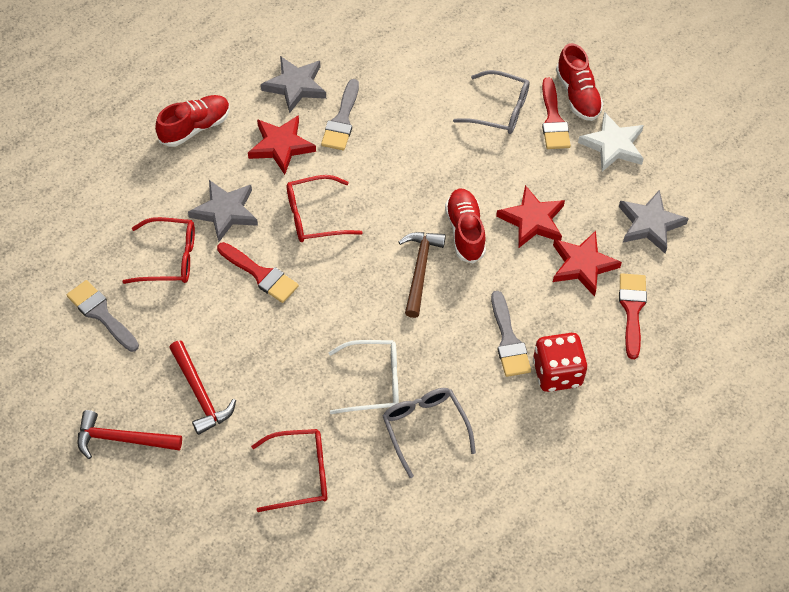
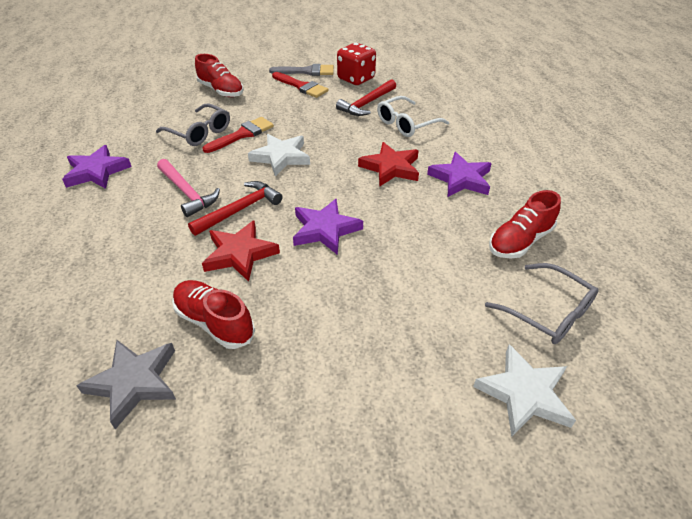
brown hammer: [399,232,446,318] = 1 -> none = 0
grey brush: [67,280,139,352] [321,79,359,150] [491,291,531,377] = 3 -> [269,64,334,76] = 1
grey star: [188,180,258,242] [261,56,326,113] [619,190,689,253] = 3 -> [77,340,176,429] = 1
pink hammer: none = 0 -> [157,159,220,217] = 1
purple star: none = 0 -> [62,145,132,189] [293,199,363,255] [427,152,492,197] = 3
red brush: [217,242,299,303] [542,78,571,149] [619,273,647,359] = 3 -> [202,117,274,153] [272,72,328,98] = 2
red glasses: [122,217,195,284] [251,429,327,512] [287,175,363,242] = 3 -> none = 0
red star: [248,115,316,175] [496,185,565,248] [553,231,622,297] = 3 -> [202,220,280,282] [358,142,419,186] = 2
white star: [578,112,644,172] = 1 -> [248,134,310,176] [473,344,576,437] = 2

